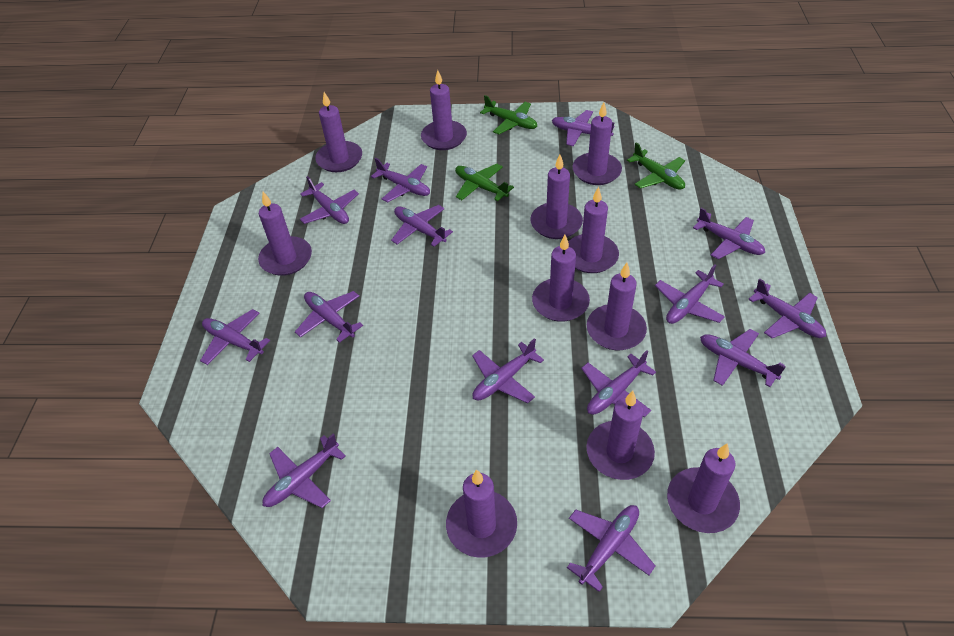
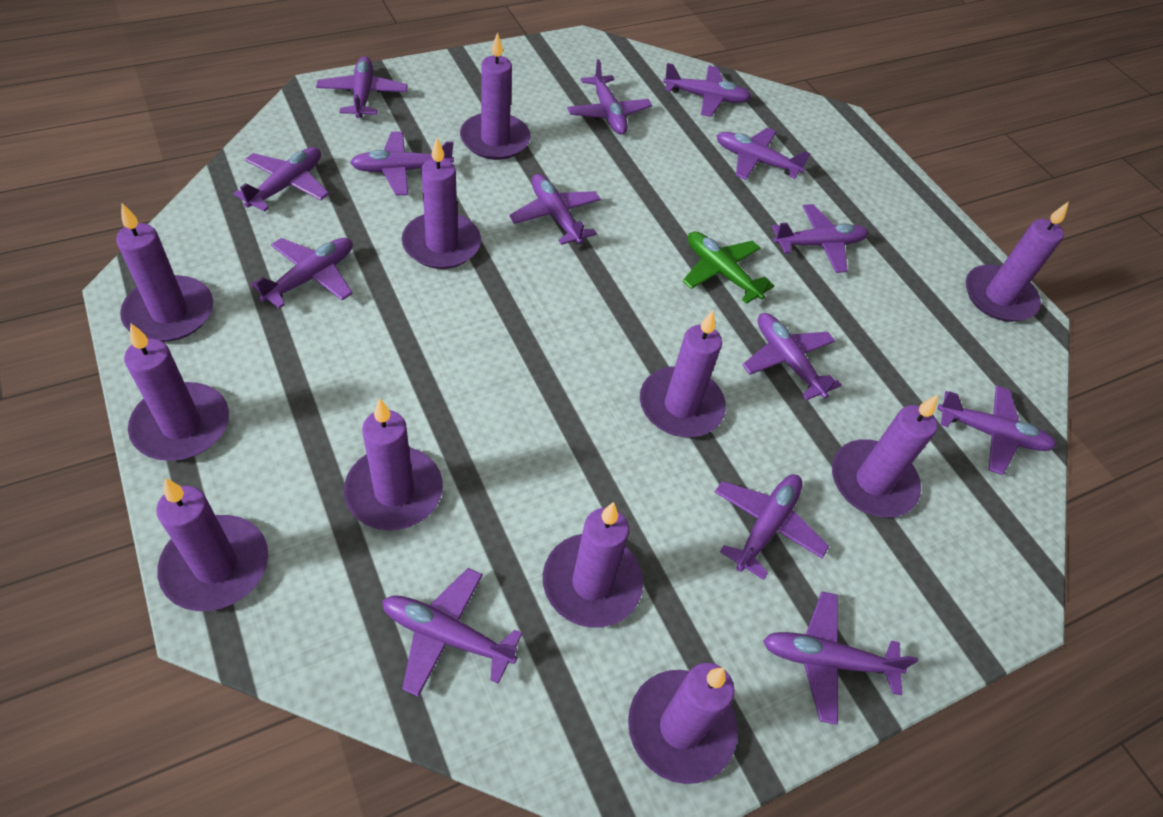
green plane: [455,164,514,201] [480,95,537,134] [627,142,685,190] = 3 -> [683,231,774,304] = 1

